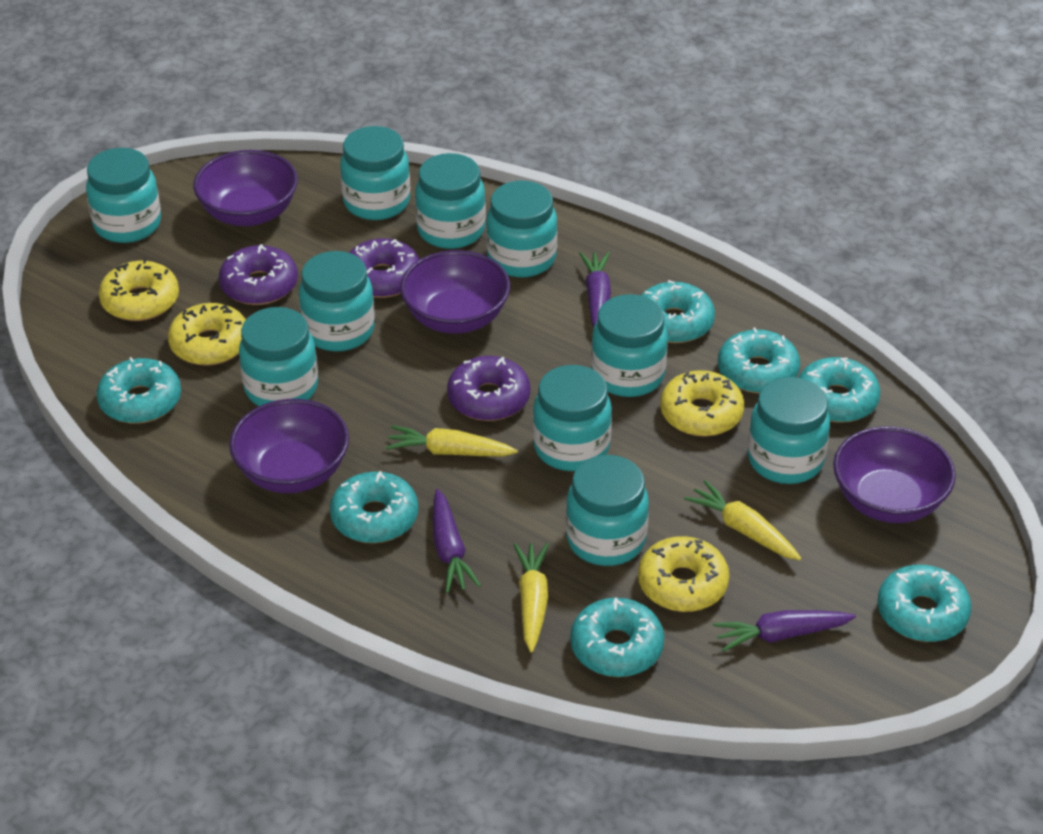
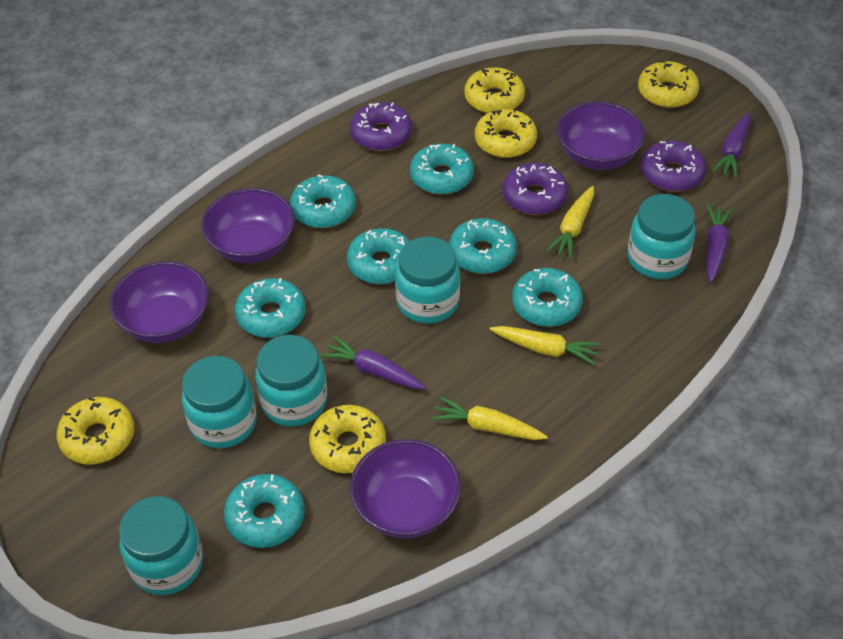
turquoise jar: [86,148,161,243] [239,307,318,406] [299,251,375,351] [340,126,410,220] [415,153,486,249] [486,181,557,277] [533,365,612,471] [566,455,649,566] [591,294,668,397] [748,377,830,484] = 10 -> [119,496,203,595] [182,356,257,449] [255,335,327,426] [395,237,460,324] [628,194,696,279] = 5
yellow donut: [99,259,179,321] [168,303,246,366] [638,536,730,612] [660,370,744,437] = 4 -> [57,397,134,465] [309,405,386,473] [465,67,525,113] [475,108,537,158] [638,60,699,108] = 5

